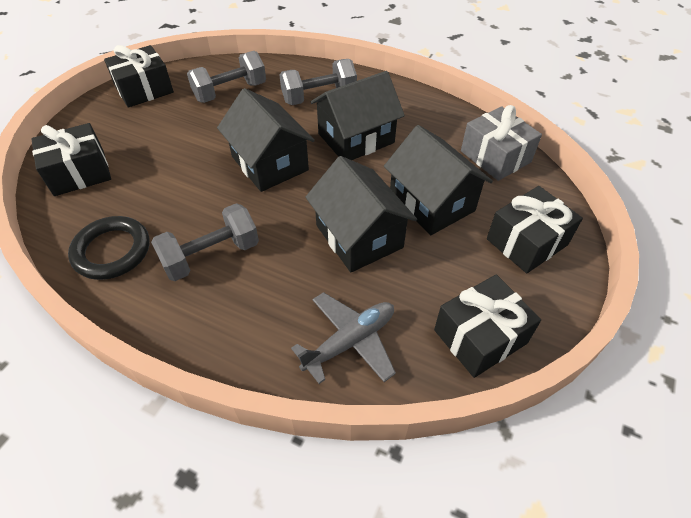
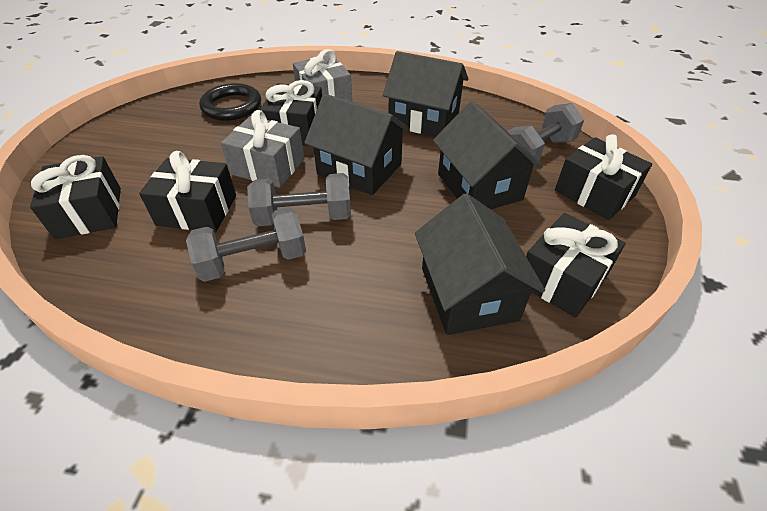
black gift: [31,123,111,196] [104,45,174,107] [434,274,541,378] [487,186,583,273] = 4 -> [30,155,121,239] [139,151,236,232] [260,80,322,146] [526,213,626,318] [555,134,652,220] = 5
grey gift: [461,105,542,181] = 1 -> [221,110,305,188] [293,49,352,102] = 2
grey plane: [291,292,396,384] = 1 -> none = 0

